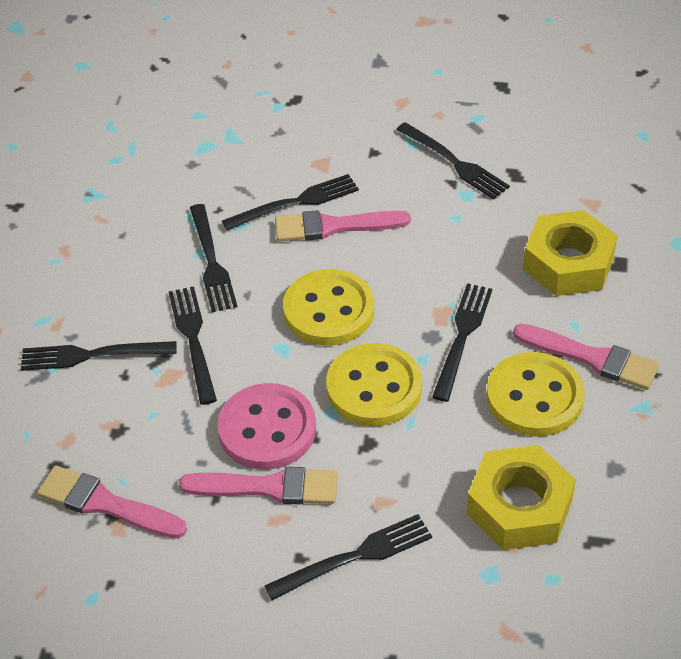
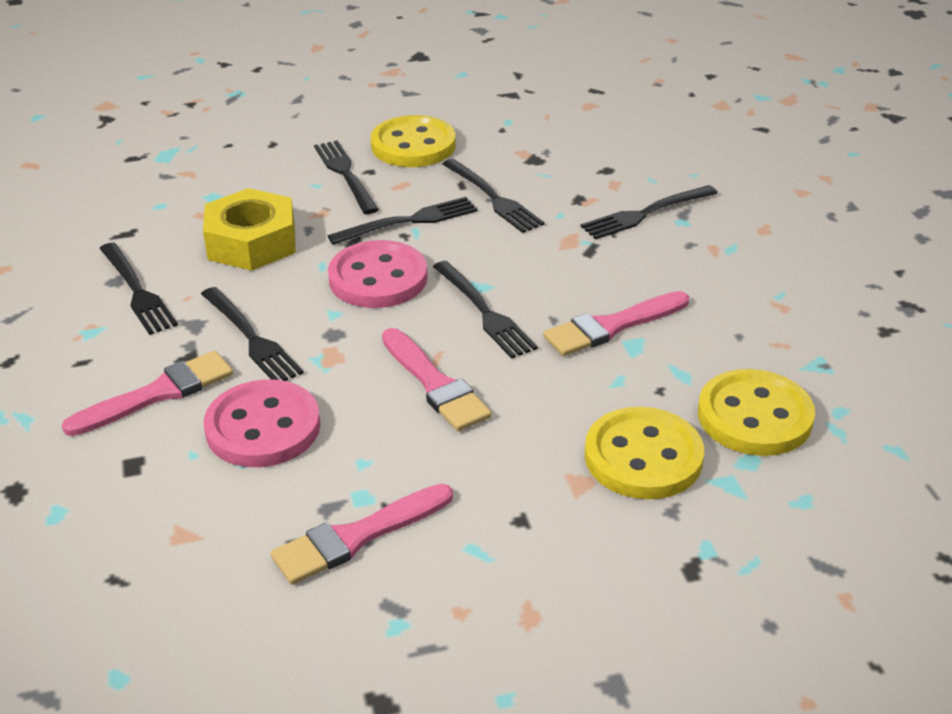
pink button: [217,383,316,470] = 1 -> [204,379,321,467] [328,240,427,308] = 2
yellow nut: [467,445,576,550] [523,210,618,296] = 2 -> [203,188,296,271] = 1

